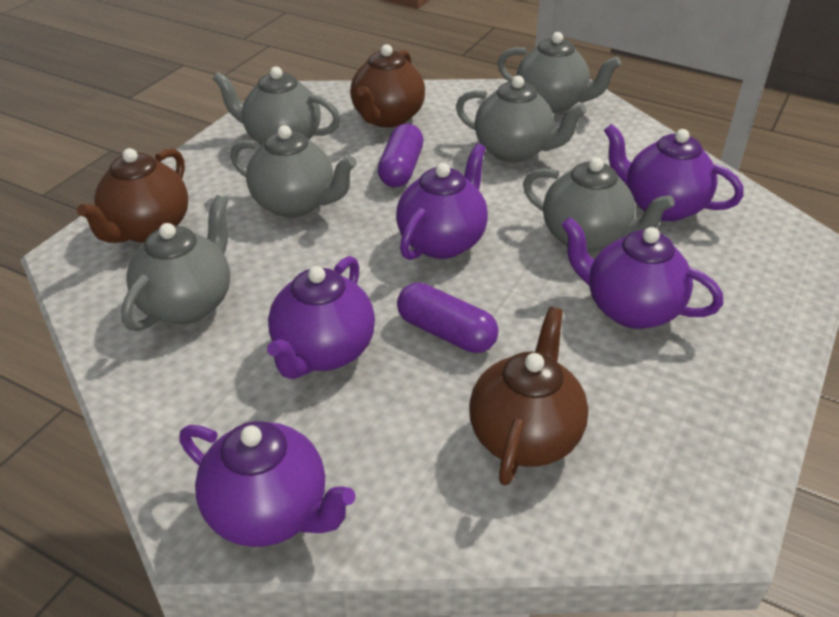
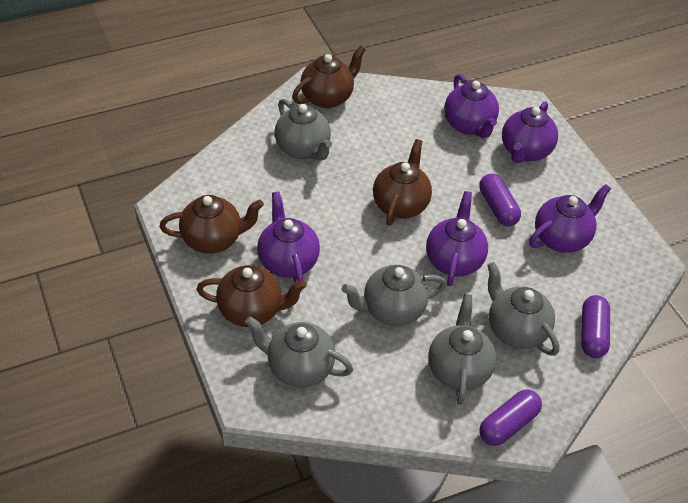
brown teapot: [77,148,188,243] [350,44,425,128] [469,307,588,486] = 3 -> [160,195,264,254] [196,265,307,327] [292,46,366,108] [373,139,432,226] = 4
grey teapot: [121,195,230,331] [213,67,341,145] [230,125,357,217] [456,76,587,162] [498,32,621,114] [523,157,674,252] = 6 -> [245,316,353,388] [275,99,332,161] [341,265,446,326] [428,294,497,405] [487,262,559,356] = 5
purple capsule: [378,124,424,187] [397,282,498,353] = 2 -> [479,174,521,226] [480,389,542,446] [581,295,610,358] = 3

